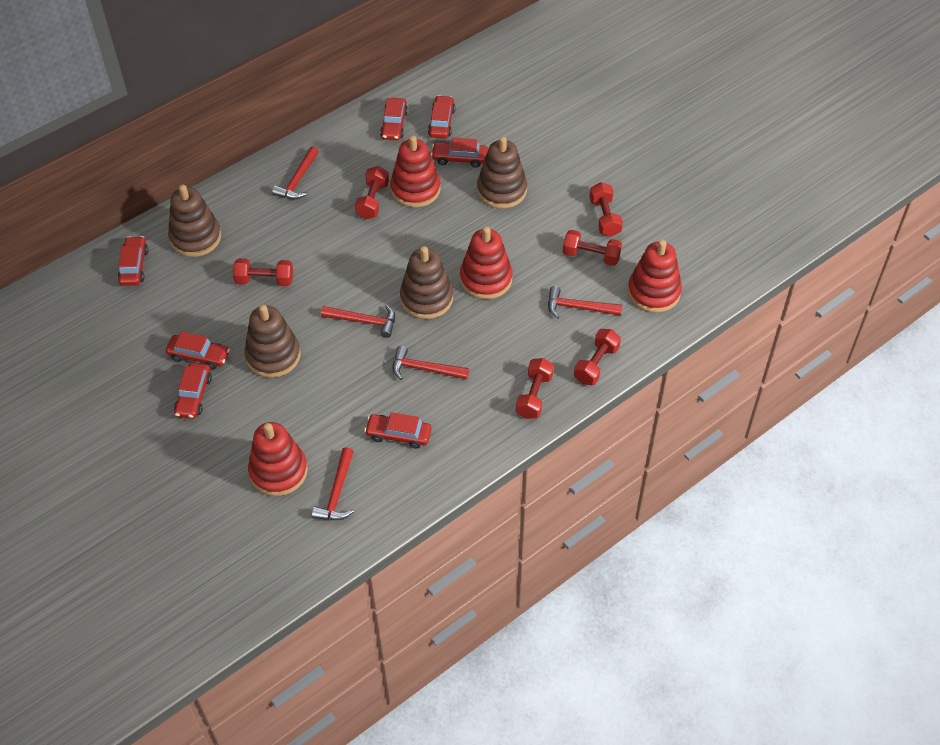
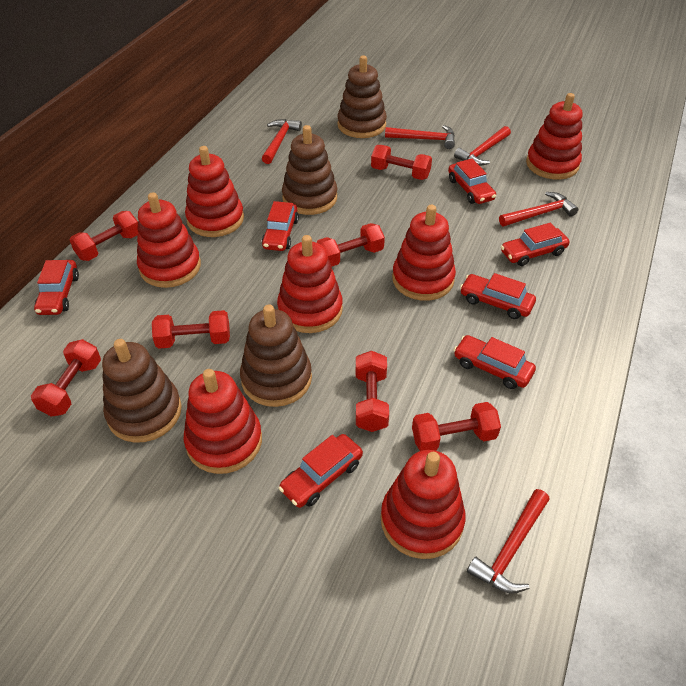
red dumbbell: [233,258,293,286] [355,166,389,219] [516,358,554,419] [563,230,622,266] [574,329,621,385] [589,182,623,237] = 6 -> [31,339,101,417] [70,211,138,261] [152,310,230,349] [316,223,385,266] [356,351,389,432] [371,145,432,180] [412,402,501,451] = 7
red stacking toy: [248,422,308,496] [390,136,441,208] [460,227,513,299] [628,240,682,313] = 4 -> [137,192,201,288] [184,369,262,474] [185,146,244,237] [277,235,343,333] [381,450,465,559] [392,205,456,301] [526,93,583,180] = 7

